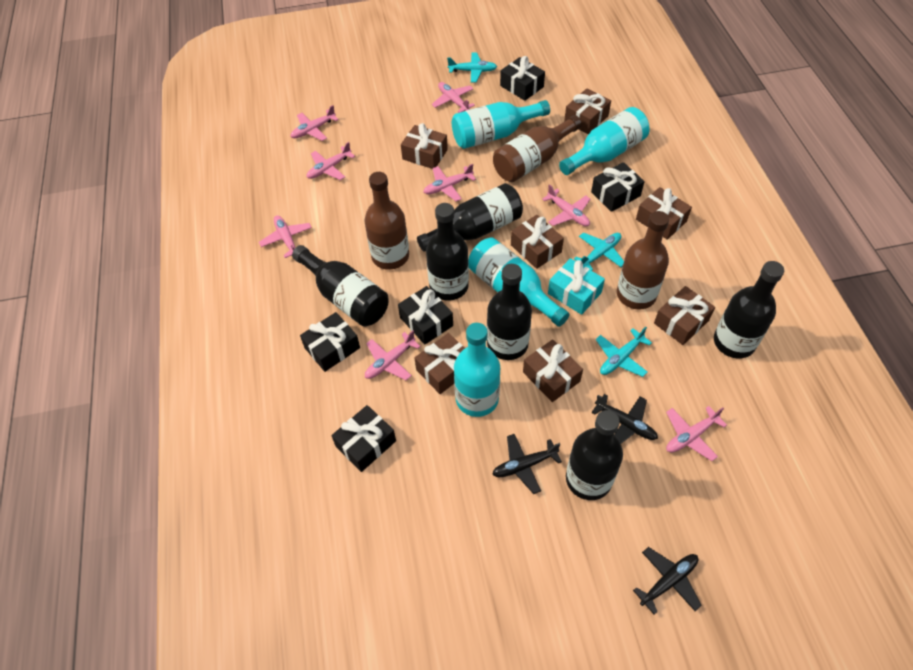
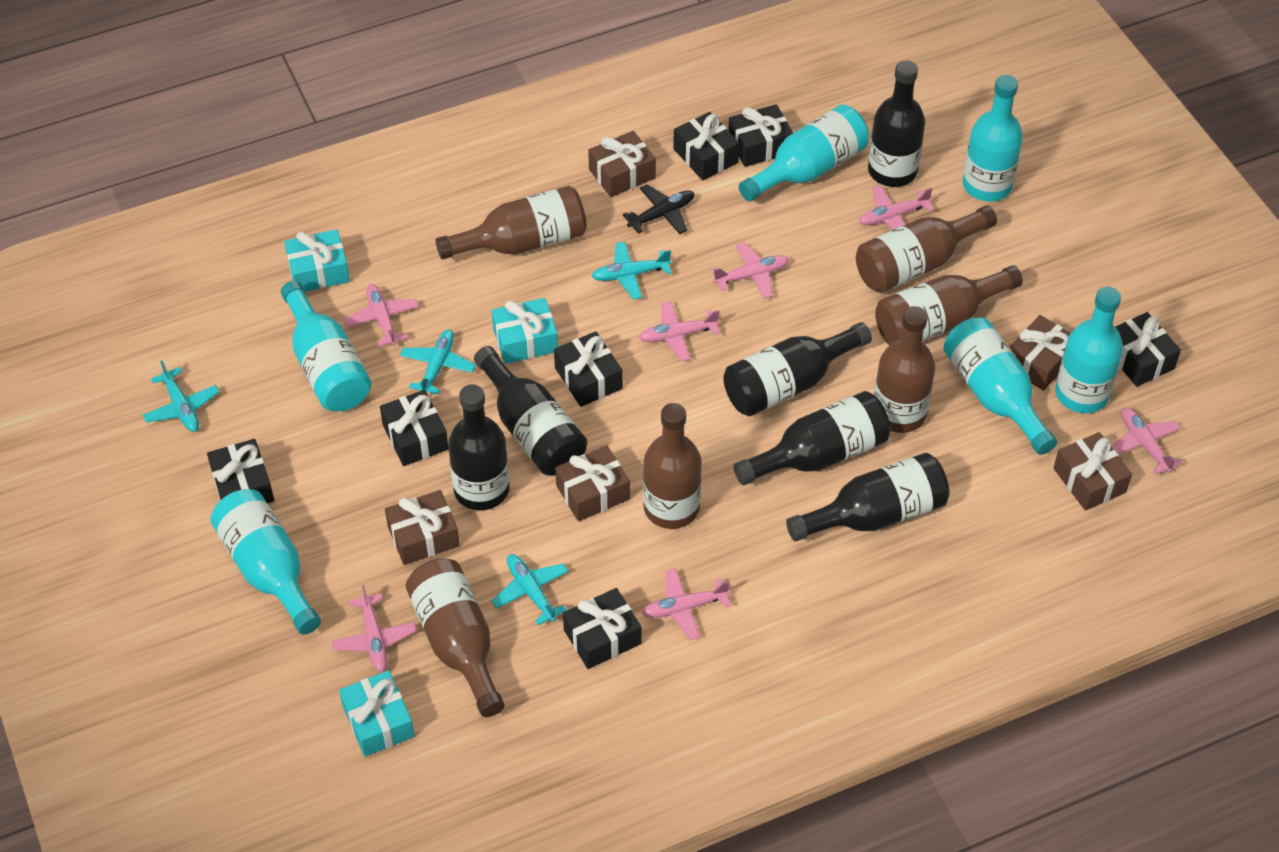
black gift: [300,312,360,372] [331,405,396,472] [398,286,453,345] [500,56,545,101] [591,162,645,212] = 5 -> [207,439,274,503] [380,390,448,466] [554,331,623,407] [563,588,642,669] [673,112,740,180] [728,104,793,167] [1115,312,1181,387] = 7
black plane: [492,434,562,494] [591,394,658,444] [633,547,702,614] = 3 -> [622,184,694,234] = 1
brown bottle: [364,172,409,270] [493,115,582,182] [617,211,669,310] = 3 -> [406,558,504,717] [436,186,587,259] [643,403,702,529] [856,206,997,293] [874,306,935,433] [875,265,1023,345] = 6
brown gift: [401,123,448,169] [415,333,465,394] [511,215,564,269] [523,339,583,402] [564,88,611,134] [636,187,692,240] [654,286,715,345] = 7 -> [385,490,460,565] [555,445,630,521] [588,131,656,197] [1009,315,1070,391] [1053,432,1132,511] = 5
pink plane: [259,215,312,258] [290,105,339,141] [307,142,355,180] [365,331,421,380] [423,164,476,201] [432,82,475,113] [542,184,590,226] [666,406,727,461] = 8 -> [332,585,416,672] [343,284,419,347] [638,301,720,361] [642,568,731,640] [711,242,789,299] [858,185,934,229] [1111,408,1183,475] = 7
turquoise bottle: [452,100,550,149] [454,323,500,417] [468,237,570,327] [559,107,649,175] = 4 -> [210,489,321,635] [281,281,371,411] [739,105,869,202] [943,318,1057,455] [963,75,1023,202] [1055,287,1123,413] = 6
turquoise gift: [548,258,605,315] = 1 -> [284,229,350,292] [339,670,414,757] [492,298,558,364] = 3
turquoise plane: [447,53,497,82] [574,232,624,271] [596,327,652,377] = 3 -> [143,361,219,432] [400,329,476,395] [492,554,568,625] [592,242,671,299] = 4

